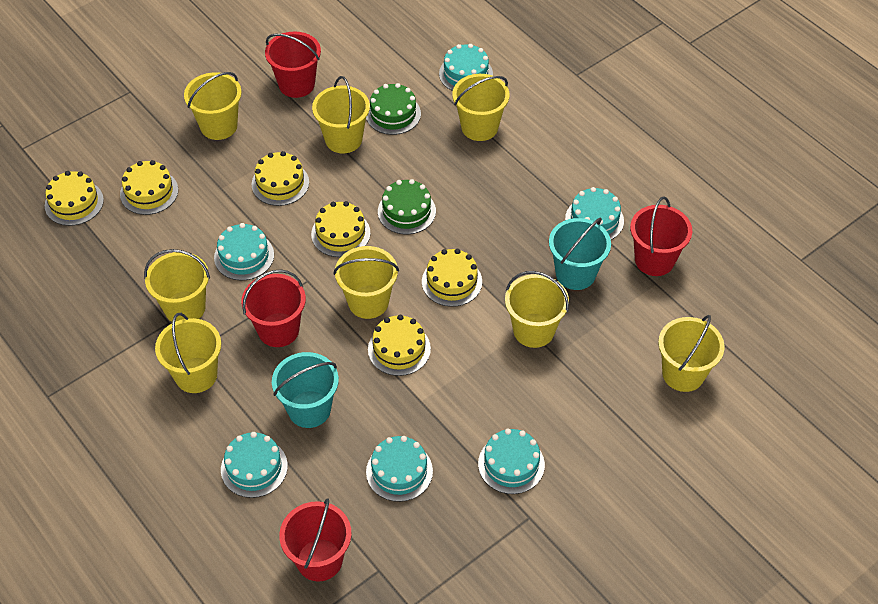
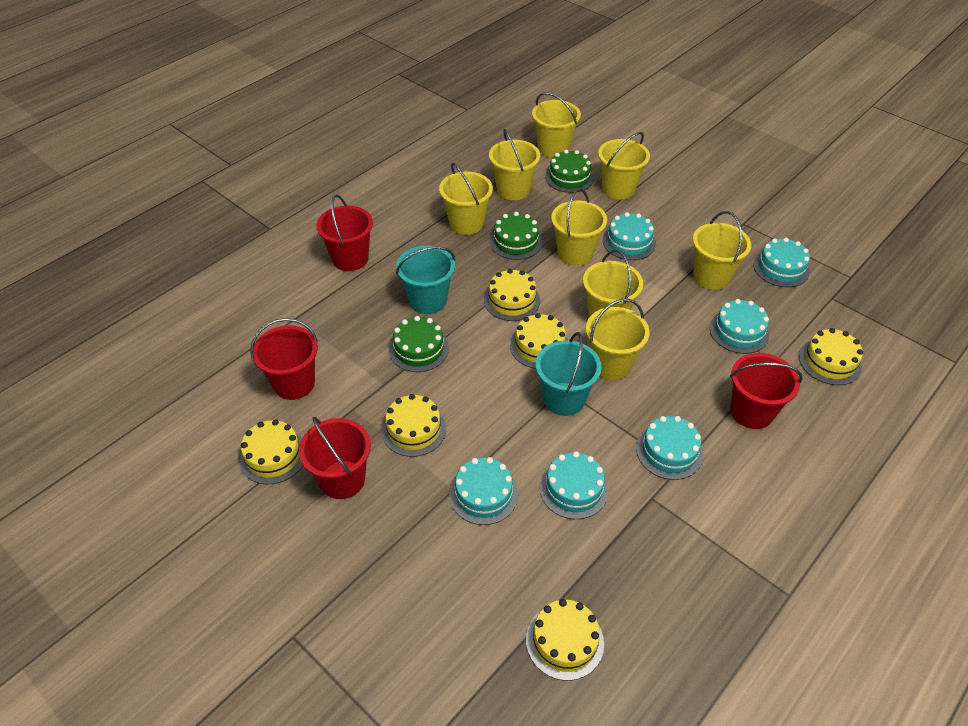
green cake: [366,83,421,135] [378,179,436,234] = 2 -> [389,316,449,372] [490,212,542,260] [545,150,594,193] = 3

